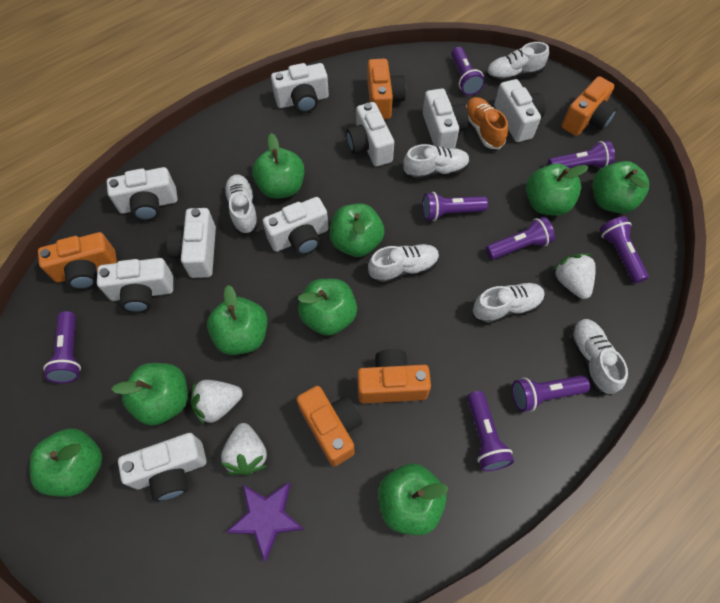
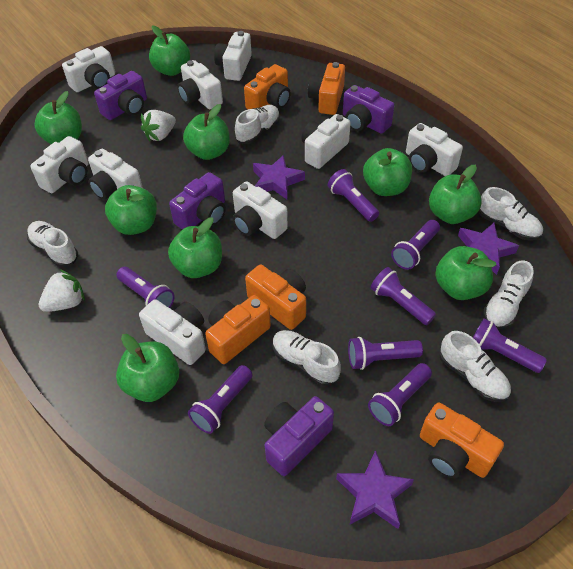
orange shoe: [466,97,508,149] = 1 -> none = 0
purple camera: none = 0 -> [94,71,147,120] [169,172,226,230] [264,396,334,476] [343,85,395,134] = 4
purple star: [226,482,305,562] = 1 -> [253,155,305,199] [336,450,414,529] [458,223,519,275] = 3
white strawberry: [191,380,243,426] [221,423,267,476] [552,253,596,299] = 3 -> [39,269,85,312] [141,110,176,142] = 2

